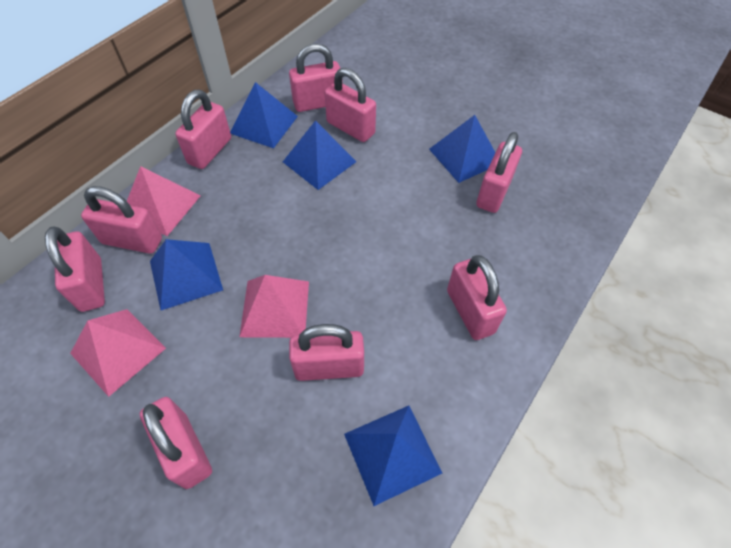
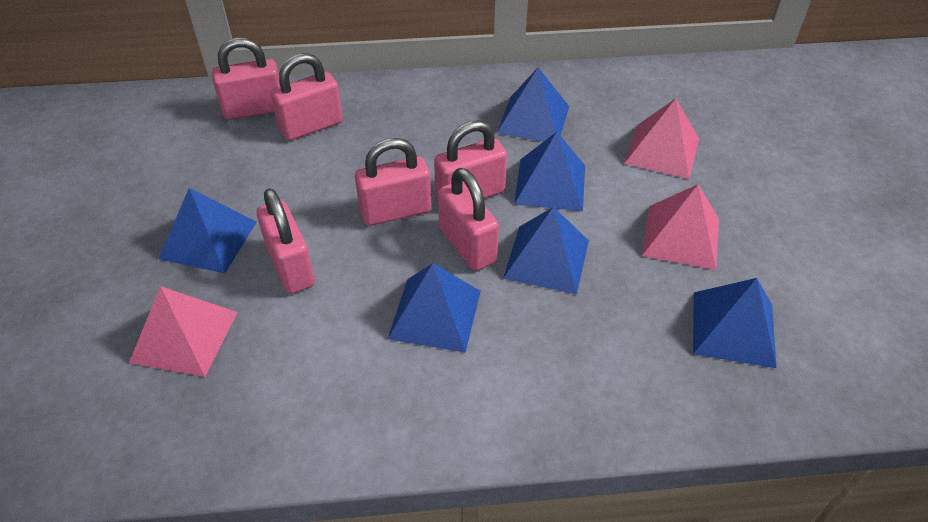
blue pyramid: [150,239,223,310] [230,82,298,148] [283,120,356,190] [344,406,442,506] [429,115,496,183] = 5 -> [159,188,257,273] [388,263,481,353] [497,67,569,142] [503,207,589,294] [514,132,585,211] [693,278,777,368] = 6
pink padlock: [45,226,105,312] [81,186,162,254] [140,397,212,489] [175,90,231,169] [289,44,343,112] [289,324,364,381] [325,68,376,142] [447,255,507,340] [476,132,522,213] = 9 -> [212,38,280,120] [257,188,315,294] [271,53,343,141] [355,138,431,226] [434,120,507,198] [438,168,499,271] = 6

